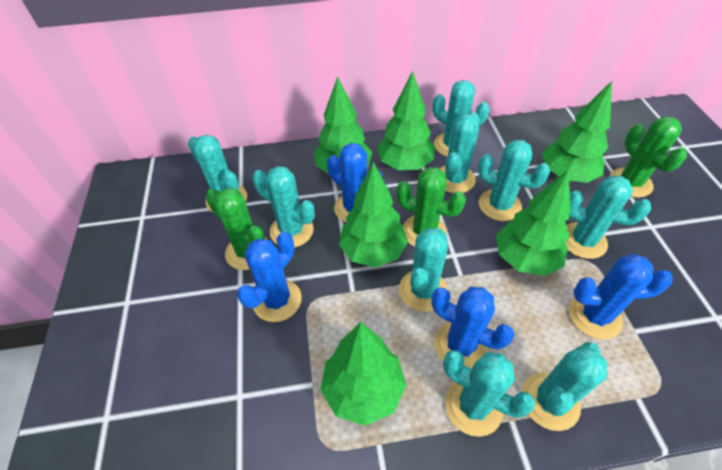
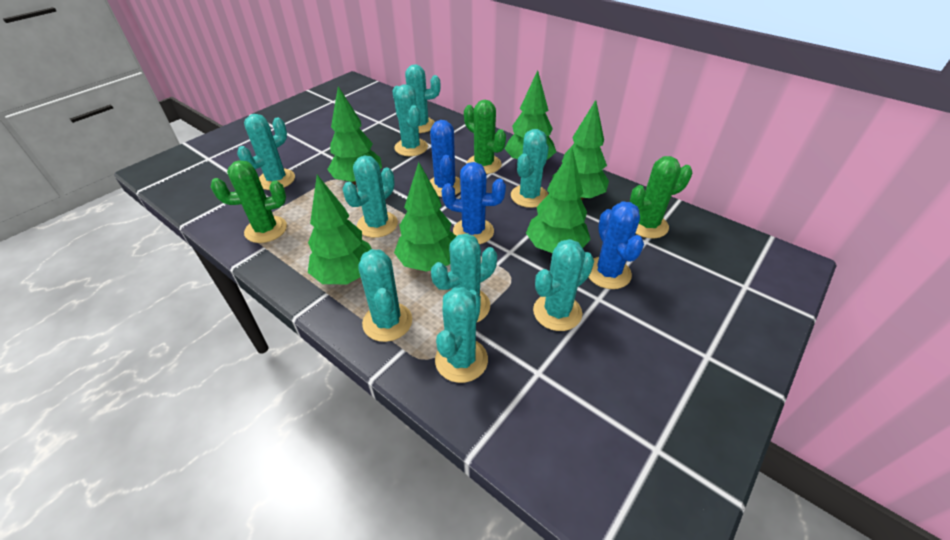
blue cactus: [237,232,302,322] [327,143,382,223] [431,287,515,369] [569,254,673,340] = 4 -> [429,120,461,197] [441,162,506,244] [588,201,644,289] = 3

